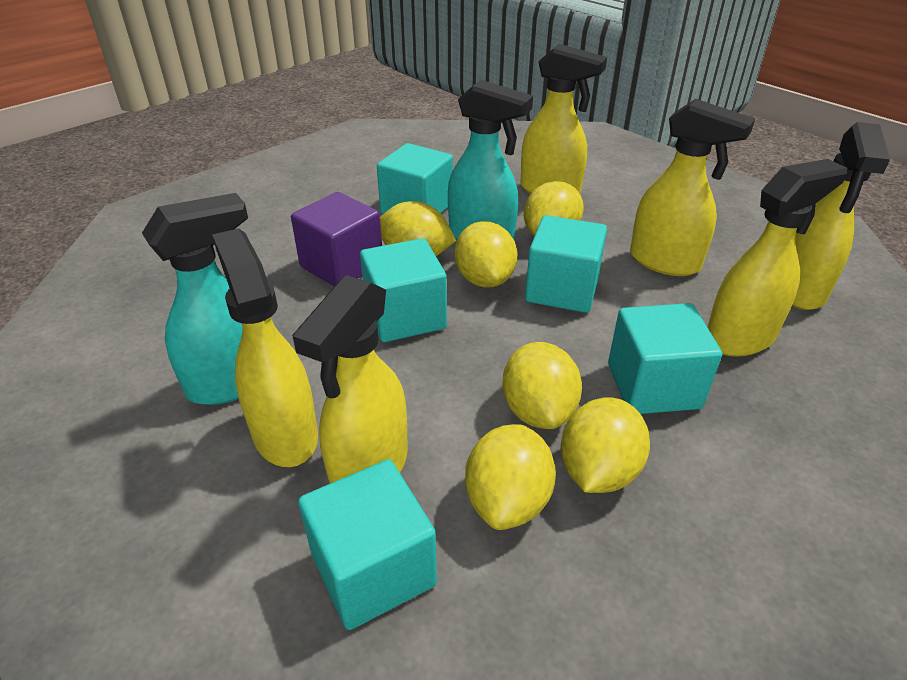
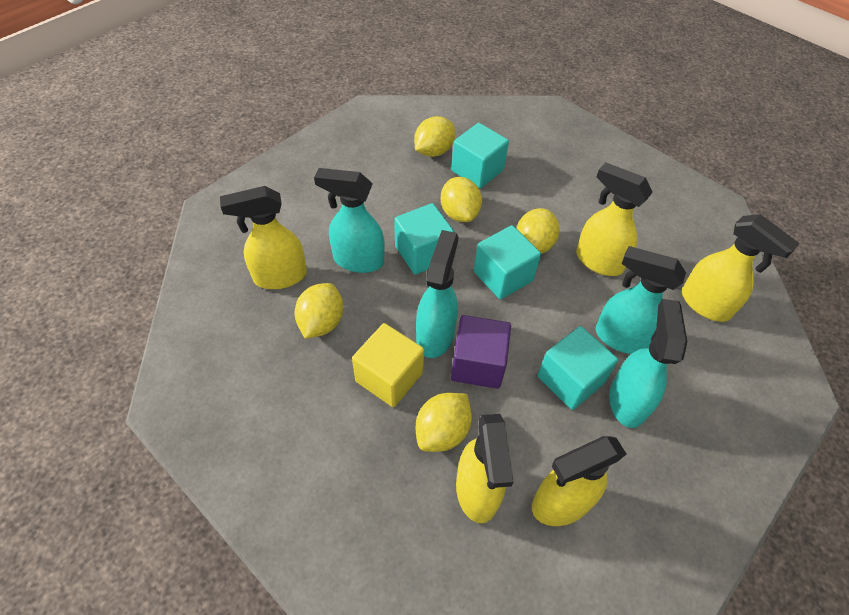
turquoise cube: [298,459,437,630] [360,238,447,342] [377,143,453,214] [525,215,607,313] [608,303,722,414] = 5 -> [394,203,455,275] [451,123,509,189] [474,225,541,300] [537,326,618,410] = 4
turquoise spray bottle: [142,193,248,405] [448,80,533,239] = 2 -> [314,168,385,273] [416,230,459,358] [596,246,686,354] [609,299,687,428] = 4
yellow cube: none = 0 -> [352,323,424,407] = 1
yellow lemon: [380,201,456,256] [455,221,518,287] [465,424,556,530] [502,342,582,429] [524,181,584,236] [561,398,650,493] = 6 -> [295,283,343,339] [414,116,455,157] [416,393,472,452] [441,177,482,222] [517,208,560,254] = 5
yellow spray bottle: [212,228,318,467] [292,275,408,484] [520,44,607,194] [630,99,755,276] [707,159,847,357] [792,122,890,310] = 6 -> [220,186,307,289] [456,414,514,523] [532,436,626,526] [576,162,653,276] [682,214,800,322] = 5

